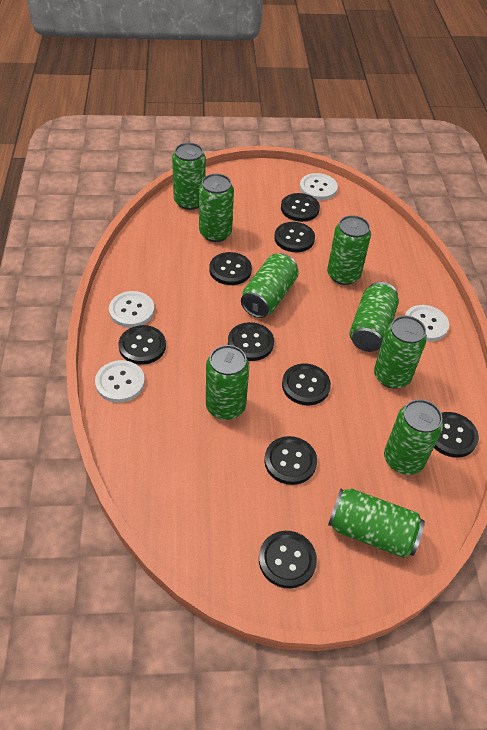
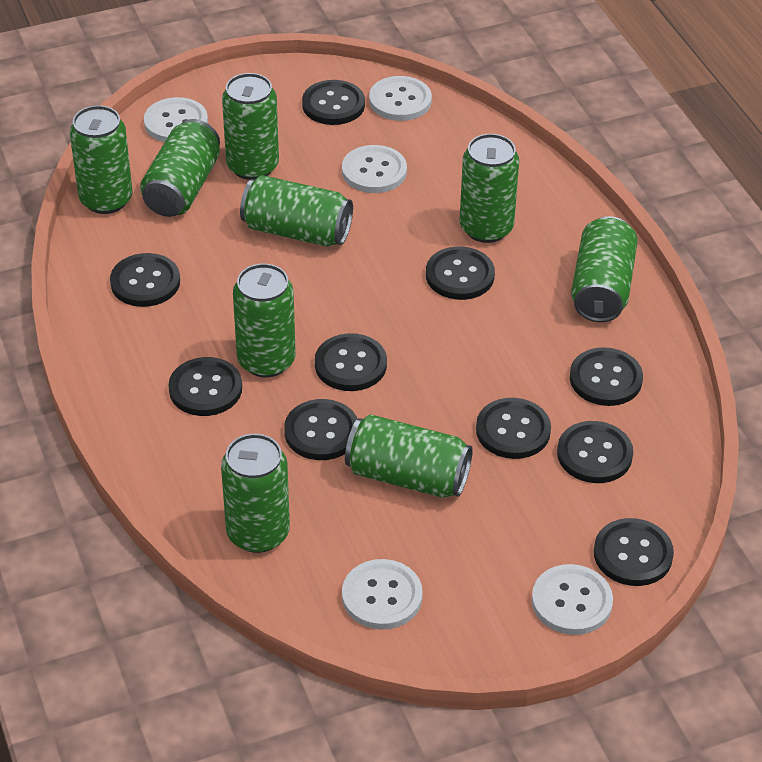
black button: [118,325,166,365] [209,252,252,285] [228,322,274,361] [259,531,317,588] [264,436,317,485] [274,222,315,252] [281,193,320,222] [282,363,331,405] [434,412,479,458] = 9 -> [110,253,180,307] [169,357,242,416] [284,399,357,460] [302,80,365,125] [315,333,387,391] [426,247,495,300] [476,398,551,459] [557,421,633,483] [570,347,643,406] [594,518,674,586] = 10
white button: [95,360,145,403] [109,291,155,328] [300,173,338,200] [405,305,449,342] = 4 -> [144,97,208,142] [342,145,407,193] [342,559,423,629] [369,76,432,121] [532,564,613,635] = 5

